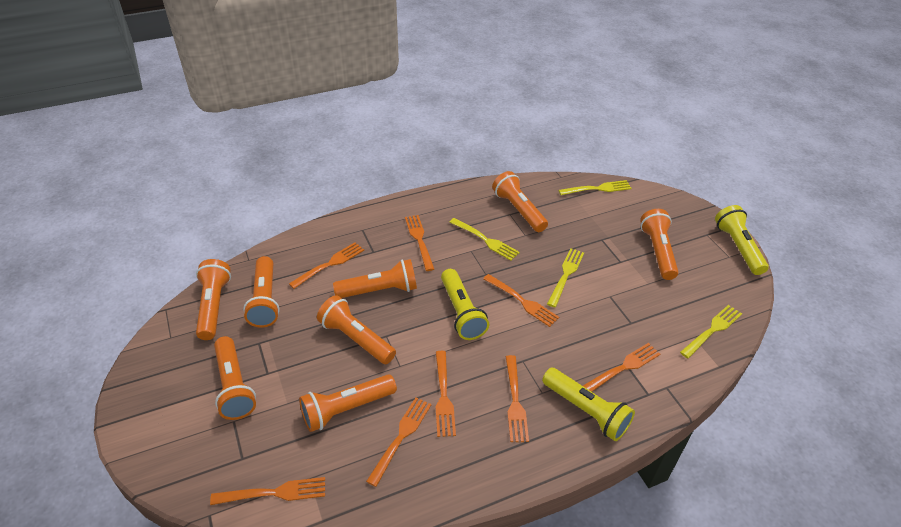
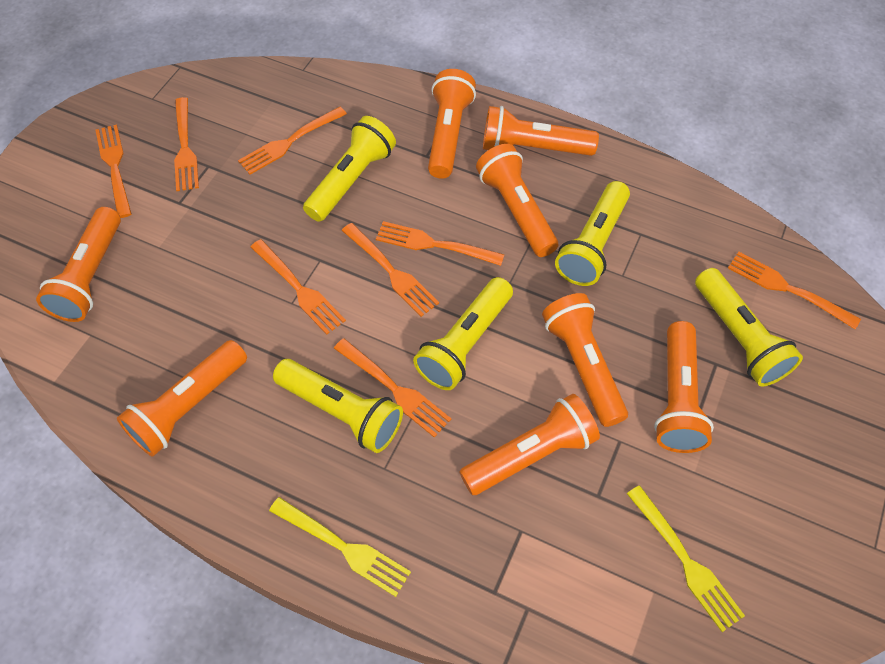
yellow flashlight: [441,269,489,340] [542,368,635,441] [715,205,769,275] = 3 -> [273,359,403,453] [303,116,396,222] [413,277,513,390] [555,181,630,286] [695,268,803,387] = 5
yellow fork: [450,218,520,261] [547,248,584,307] [558,180,632,195] [680,305,742,358] = 4 -> [269,497,411,597] [627,485,745,632] = 2

